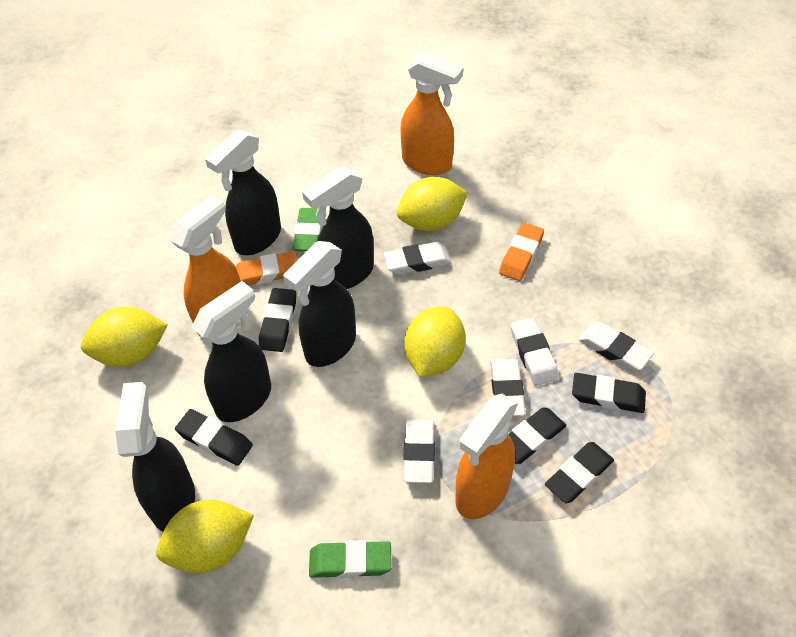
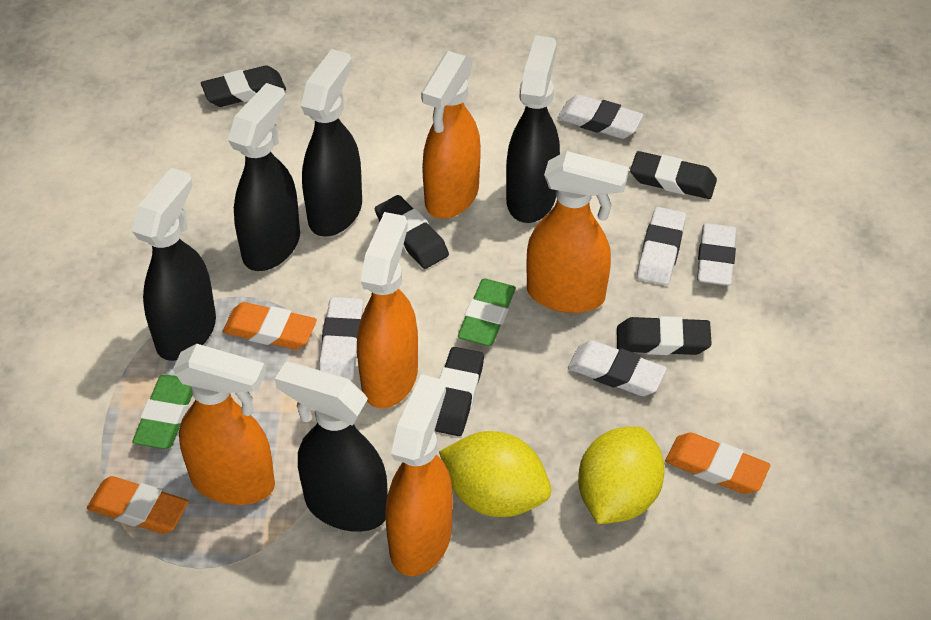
orange eraser: [235,251,298,285] [499,222,544,281] = 2 -> [87,476,189,534] [222,302,317,350] [665,433,770,494] = 3
orange spray bottle: [170,195,241,336] [400,52,463,175] [455,394,518,519] = 3 -> [173,344,275,505] [357,212,418,408] [385,374,453,576] [421,51,481,219] [526,151,629,313] = 5
yellow lemon: [81,307,168,367] [156,500,254,573] [397,177,468,231] [404,307,465,377] = 4 -> [439,431,551,517] [578,426,665,524] = 2

